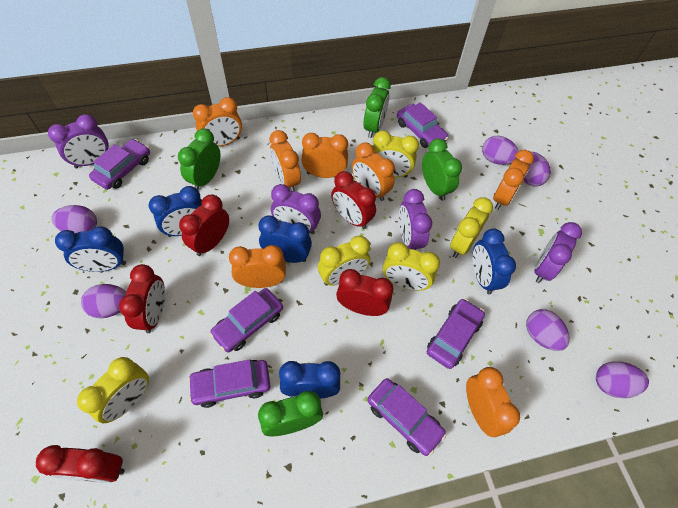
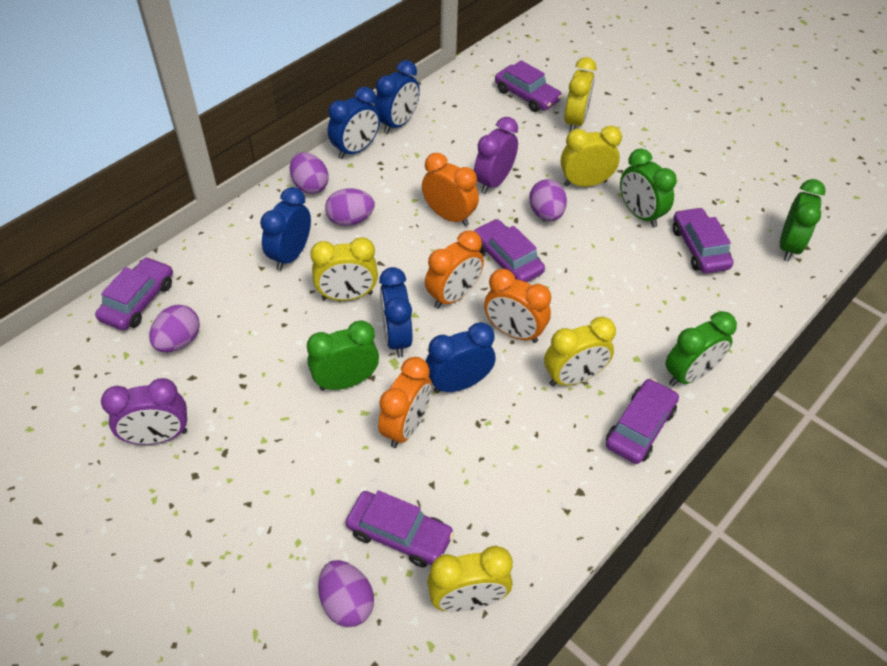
orange clock: [193,97,242,147] [229,245,286,288] [269,130,301,191] [302,133,348,178] [352,142,395,201] [466,367,520,437] [493,150,534,210] = 7 -> [378,357,432,448] [422,153,479,226] [425,230,484,309] [484,269,551,343] = 4
purple clock: [48,114,109,168] [271,184,321,234] [399,189,432,250] [534,222,582,283] = 4 -> [101,378,187,445] [474,117,518,194] = 2
purple egg: [51,205,97,233] [81,284,126,318] [482,136,519,165] [523,152,551,187] [526,309,569,351] [596,361,649,398] = 6 -> [149,305,200,352] [290,152,328,194] [318,560,374,627] [325,188,375,226] [529,179,567,221] = 5
red clock: [36,445,124,483] [119,264,165,333] [179,195,229,256] [331,171,376,229] [336,269,394,316] = 5 -> none = 0

